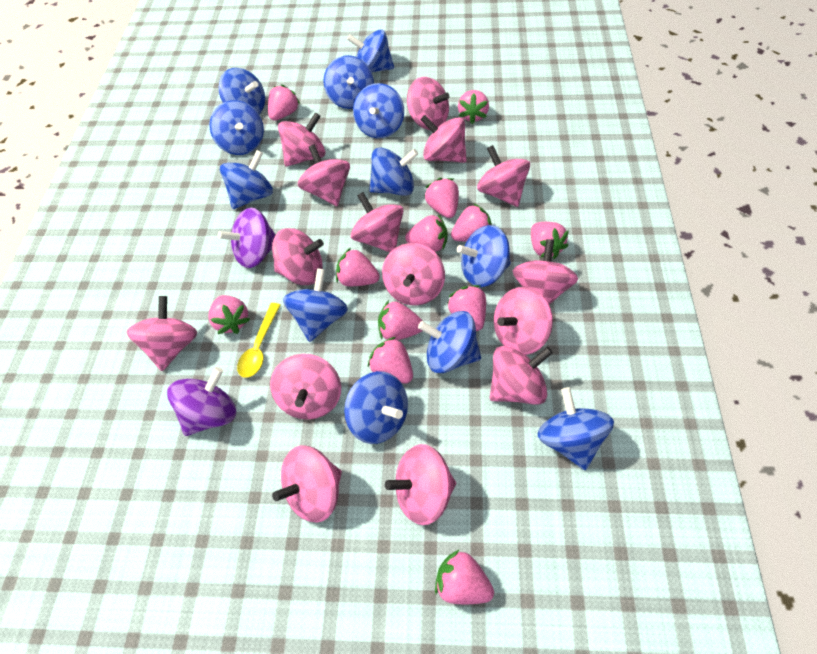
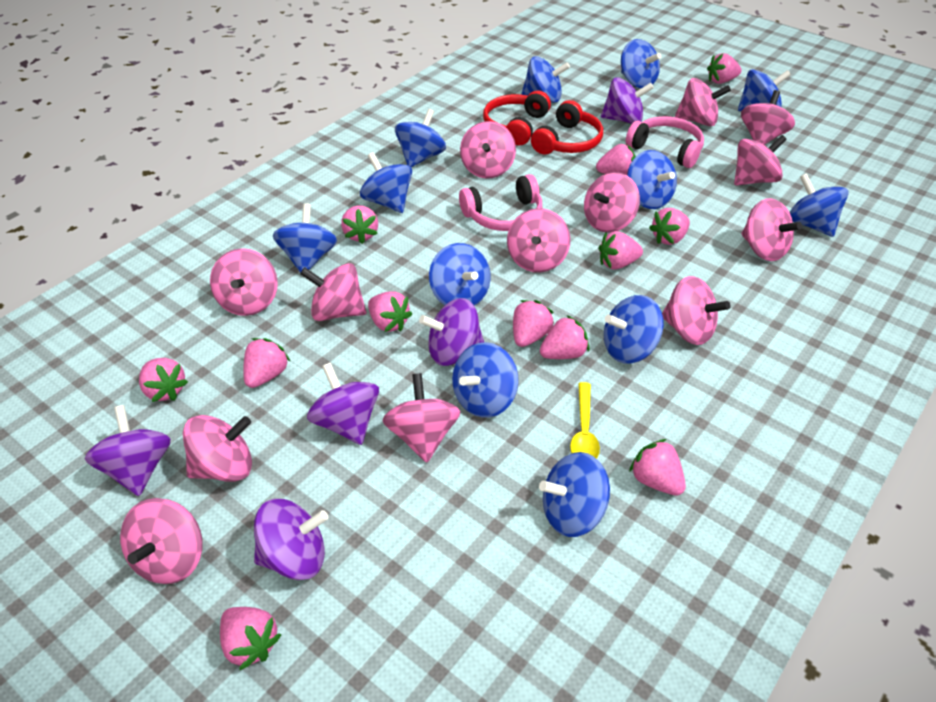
pink headphones: none = 0 -> [459,174,542,231] [626,116,704,168] = 2
pink spinning top: [126,296,198,371] [270,354,341,420] [272,228,324,285] [272,446,342,523] [278,112,326,166] [298,144,350,206] [351,192,403,252] [382,243,445,305] [385,444,456,525] [407,77,450,130] [420,115,467,163] [477,145,530,207] [490,346,553,405] [494,287,553,355] [513,239,578,305] = 15 -> [120,498,203,584] [183,415,252,482] [210,248,278,316] [300,263,366,321] [382,373,461,463] [460,121,516,178] [507,208,571,272] [584,172,640,233] [662,276,730,345] [675,78,731,126] [734,135,787,185] [741,90,795,145] [741,198,802,261] = 13
purple spinning top: [167,367,236,436] [218,208,276,268] = 2 -> [85,405,171,496] [254,499,328,580] [307,363,379,445] [419,298,484,366] [601,77,654,124] = 5
red headphones: none = 0 -> [483,90,551,145] [531,100,603,154] = 2

